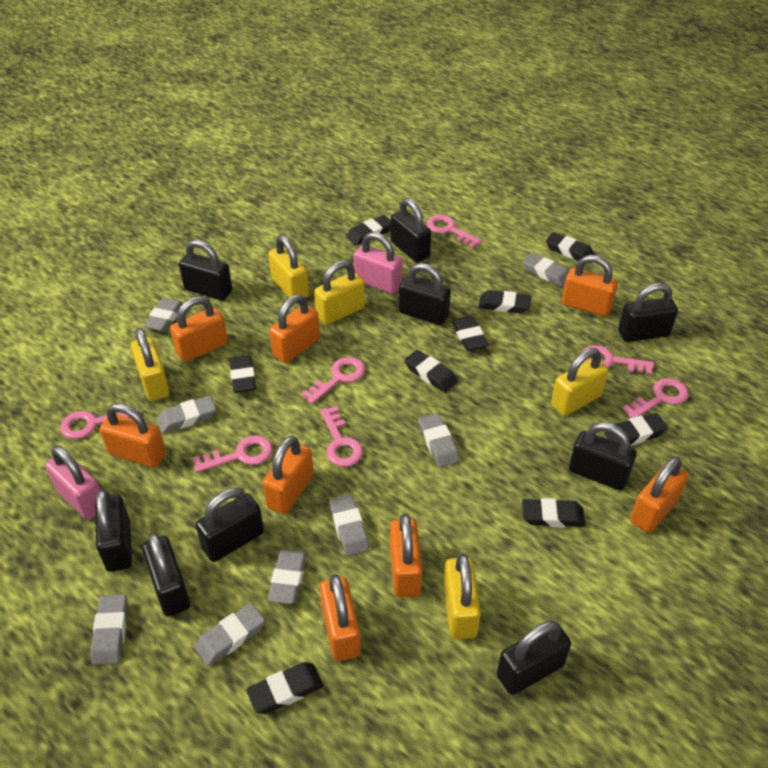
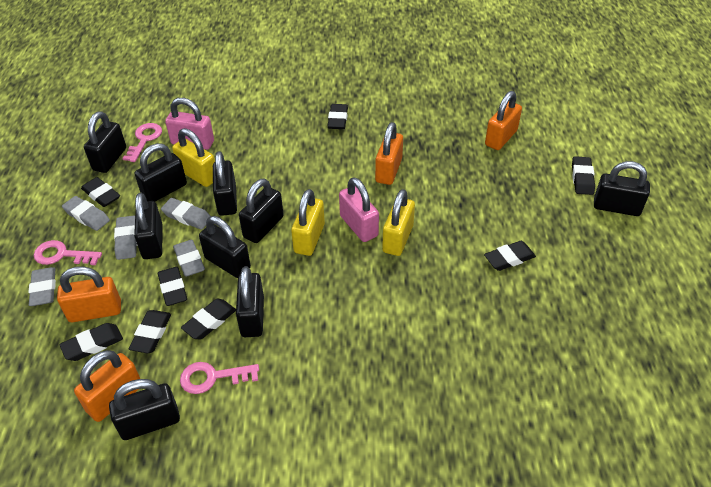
black eraser: [229,355,256,393] [246,662,324,714] [346,215,391,246] [405,350,458,393] [452,316,489,351] [478,290,531,313] [522,498,585,527] [546,232,595,264] [605,413,668,445] = 9 -> [60,323,123,361] [81,177,120,207] [128,310,171,353] [158,267,187,306] [181,299,236,339] [327,104,348,129] [484,241,536,271] [572,156,595,195] = 8
grey eraser: [91,594,128,665] [143,298,183,332] [157,396,216,433] [195,603,265,666] [268,549,307,604] [329,494,369,556] [418,413,460,467] [522,253,569,287] = 8 -> [28,267,56,306] [62,196,110,231] [114,216,137,260] [161,198,210,229] [173,240,205,277] = 5
orange padlock: [100,403,166,468] [170,296,228,362] [263,436,314,515] [269,294,320,363] [320,574,361,661] [390,514,422,598] [562,255,618,317] [630,457,688,533] = 8 -> [57,266,121,322] [74,350,140,422] [375,122,403,185] [485,91,522,150] = 4
pink key: [60,409,139,439] [193,435,273,473] [301,357,365,404] [320,406,363,467] [427,215,482,248] [581,345,654,375] [622,378,689,418] = 7 -> [34,240,102,265] [122,123,162,162] [180,362,259,394] = 3
yellow padlock: [131,328,170,401] [268,235,309,298] [314,260,365,325] [443,554,481,639] [551,348,608,416] = 5 -> [172,128,215,187] [291,189,325,256] [382,189,415,256] = 3

